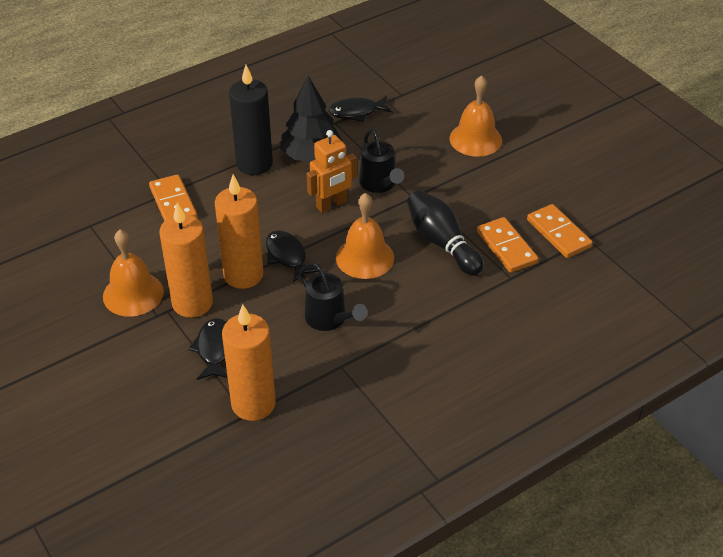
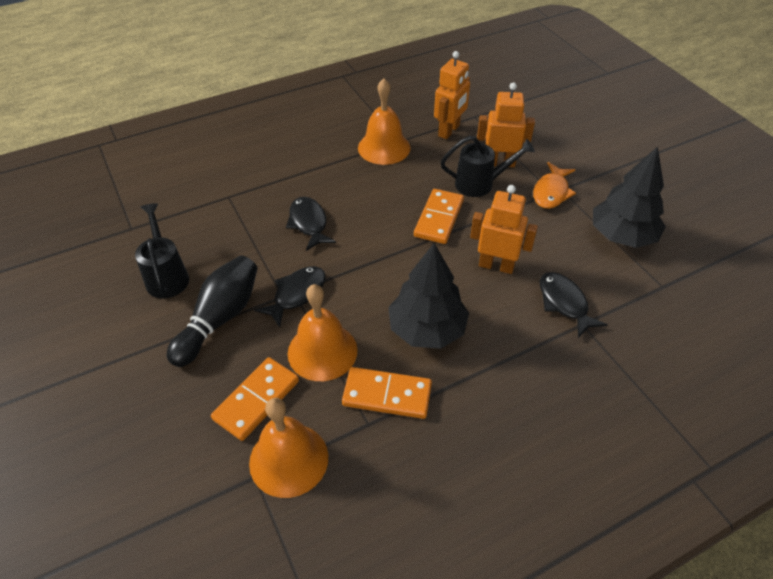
black candle: [229,65,273,175] = 1 -> none = 0
black tree: [280,76,343,162] = 1 -> [388,243,469,349] [593,147,666,248] = 2
orange candle: [159,203,213,318] [215,174,264,289] [222,304,276,421] = 3 -> none = 0
orange fish: none = 0 -> [533,162,576,209] = 1
orange robot: [307,130,357,213] = 1 -> [434,51,470,139] [470,185,538,274] [477,82,535,167] = 3

